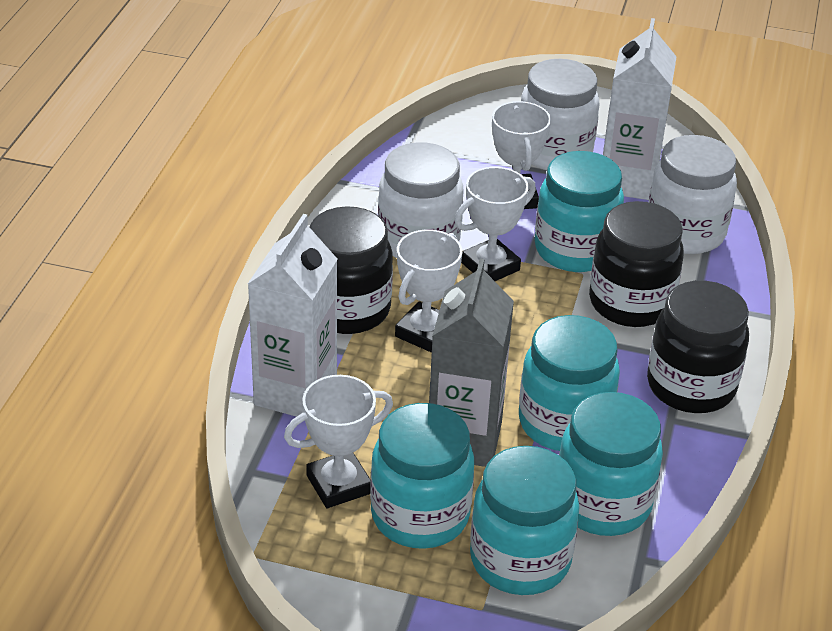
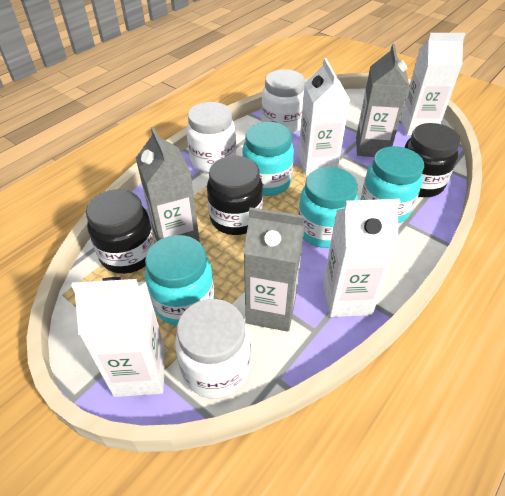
grey carton: [429,258,514,467] = 1 -> [136,127,200,243] [244,207,305,332] [356,44,409,157] = 3
turquoise jar: [370,403,474,549] [470,446,580,595] [519,315,620,451] [535,151,624,272] [559,392,663,536] = 5 -> [145,235,215,326] [242,122,294,196] [298,167,358,248] [360,146,424,223] = 4
white carton: [248,214,338,417] [603,18,677,200] = 2 -> [71,277,166,397] [298,58,350,176] [323,199,401,317] [400,33,465,136] = 4
white trophy: [284,375,393,508] [395,229,462,353] [455,167,536,281] [492,101,551,209] = 4 -> none = 0

